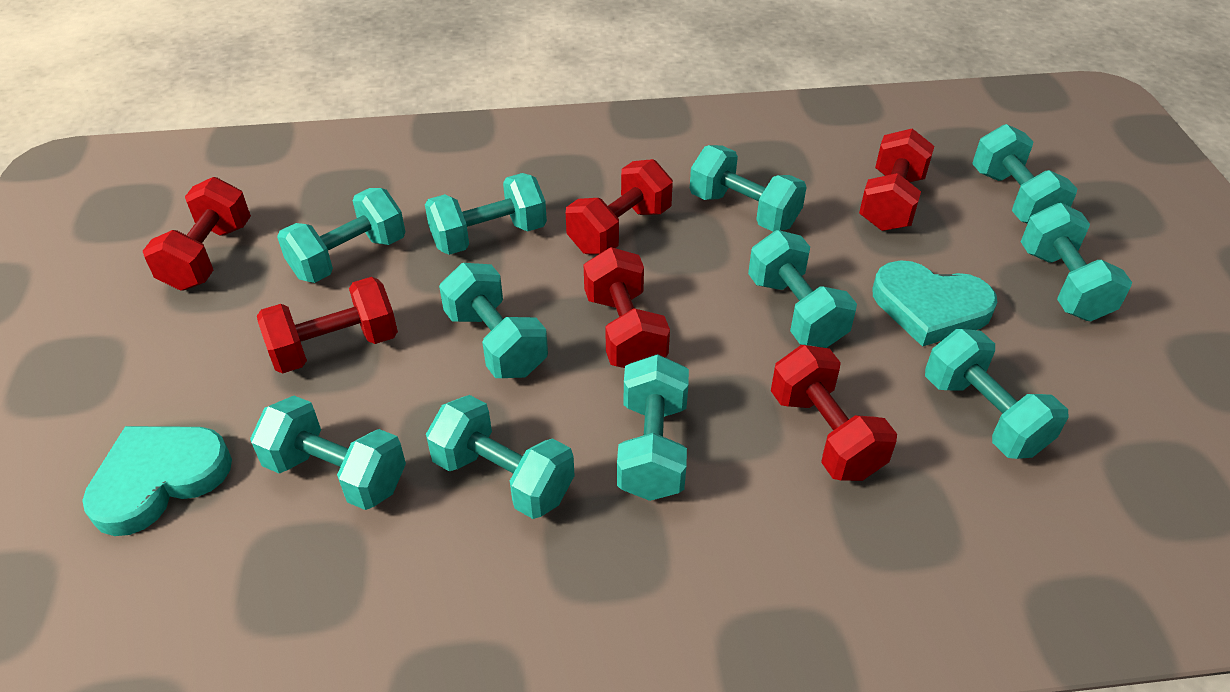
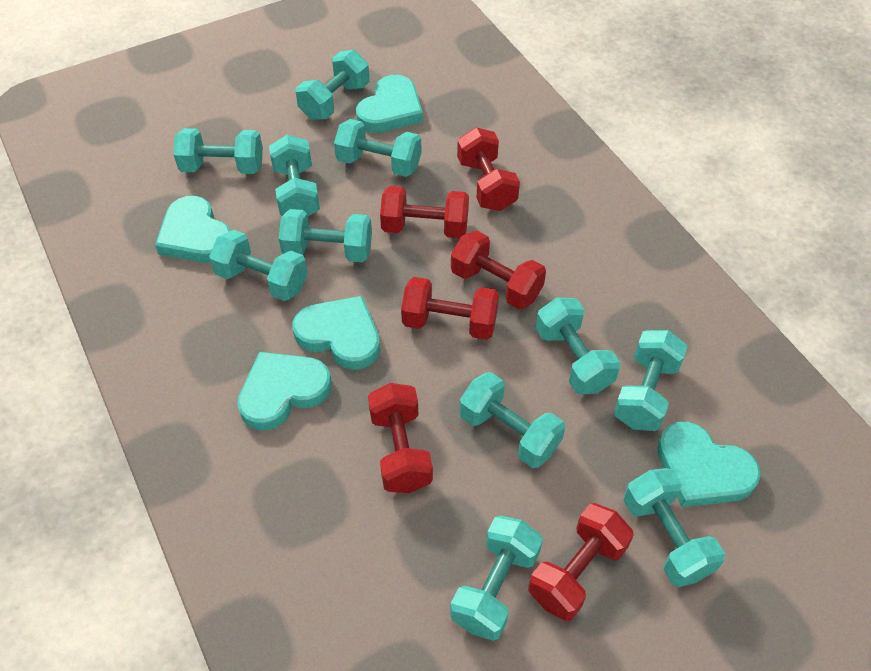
turquoise heart: [82,426,232,536] [872,260,998,347] = 2 -> [155,196,230,263] [237,352,332,431] [293,296,380,370] [356,75,423,133] [657,422,761,507] = 5

